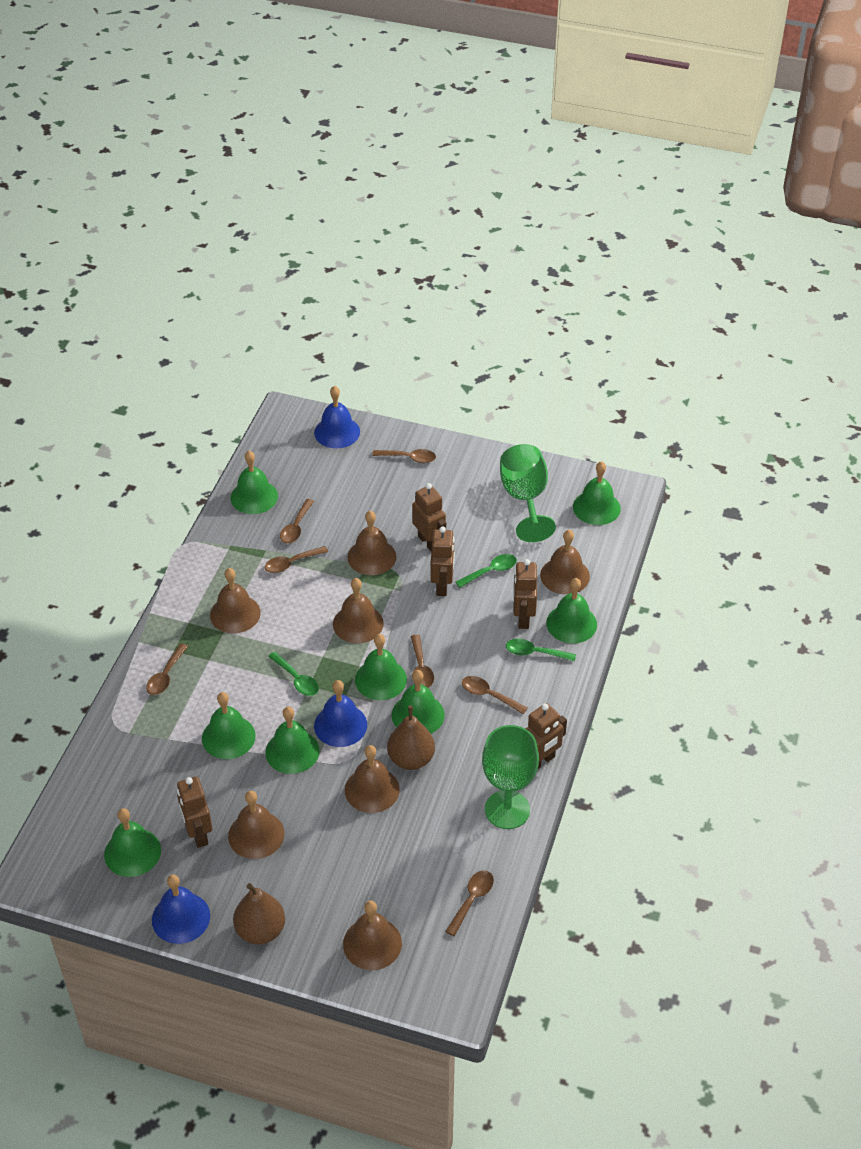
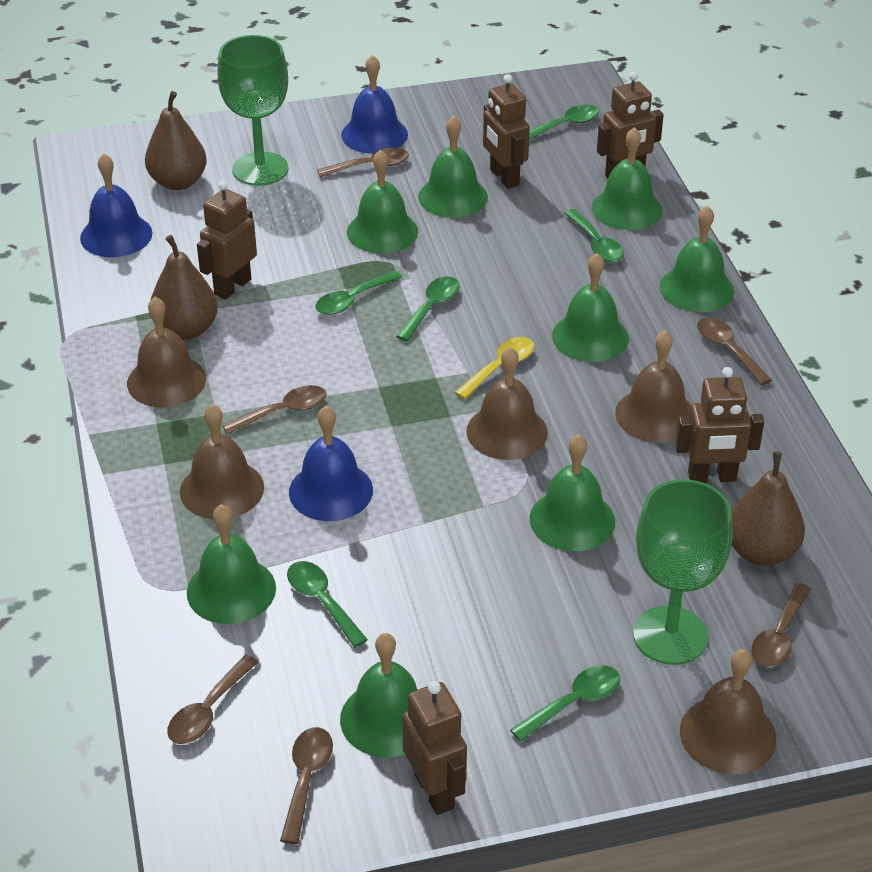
brown bell: [210,568,261,634] [228,791,284,859] [333,578,384,644] [343,901,402,970] [345,745,400,813] [347,511,397,575] [540,530,590,595] = 7 -> [127,297,206,408] [180,404,264,519] [466,347,548,460] [615,330,692,443] [680,649,776,774] = 5
brown pear: [233,883,285,944] [387,705,435,770] = 2 -> [145,91,207,190] [150,235,218,340] [731,451,805,566] = 3
brown spoon: [146,643,188,695] [264,546,328,573] [280,499,314,544] [372,449,436,463] [411,635,434,688] [445,870,494,936] [462,676,527,714] = 7 -> [167,655,258,744] [222,385,327,434] [280,727,333,844] [317,148,409,177] [697,317,772,385] [751,583,811,667] = 6
green spoon: [268,652,319,696] [456,554,517,588] [506,638,576,662] = 3 -> [287,561,368,647] [315,270,402,315] [396,276,460,341] [510,665,620,741] [529,105,599,140] [565,209,624,262] = 6
yellow spoon: none = 0 -> [454,337,534,399] = 1

